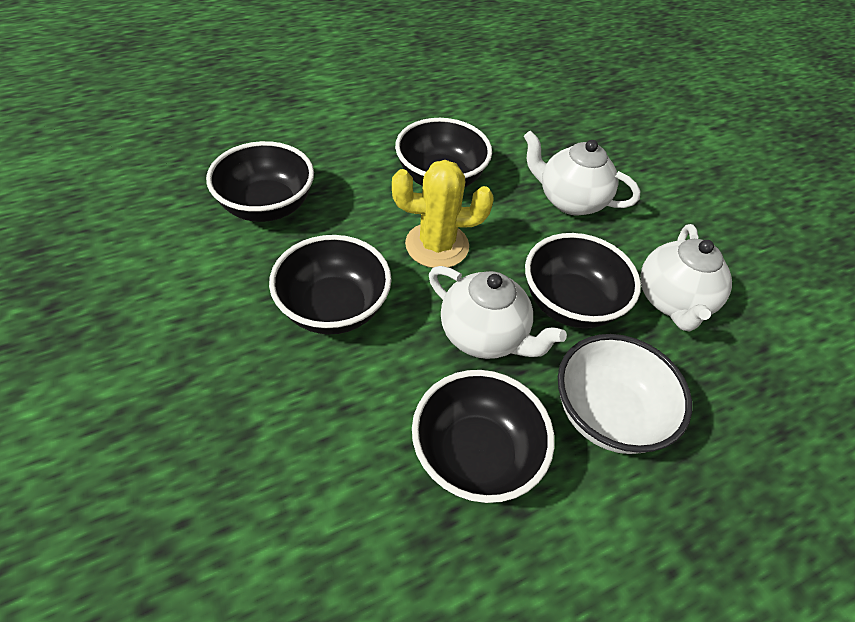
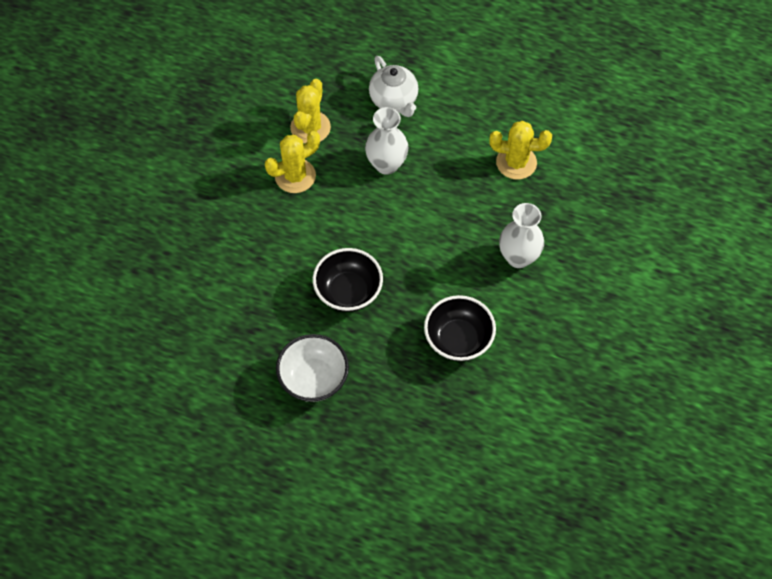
black bowl: [206,141,314,222] [269,235,391,335] [395,118,492,187] [412,370,555,503] [525,233,641,328] = 5 -> [313,248,383,312] [424,295,496,361] = 2
white teapot: [429,266,567,359] [524,131,641,215] [640,224,732,332] = 3 -> [369,56,418,117] = 1
white vase: none = 0 -> [365,107,409,175] [499,203,544,268] = 2
yellow cactus: [392,160,494,268] = 1 -> [265,131,320,193] [290,79,331,143] [489,121,552,179] = 3

